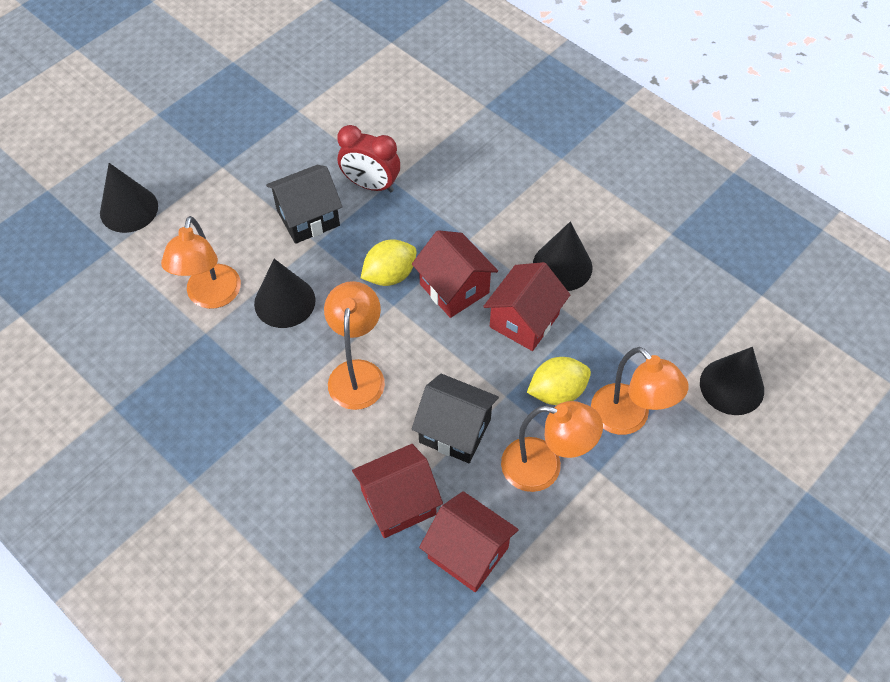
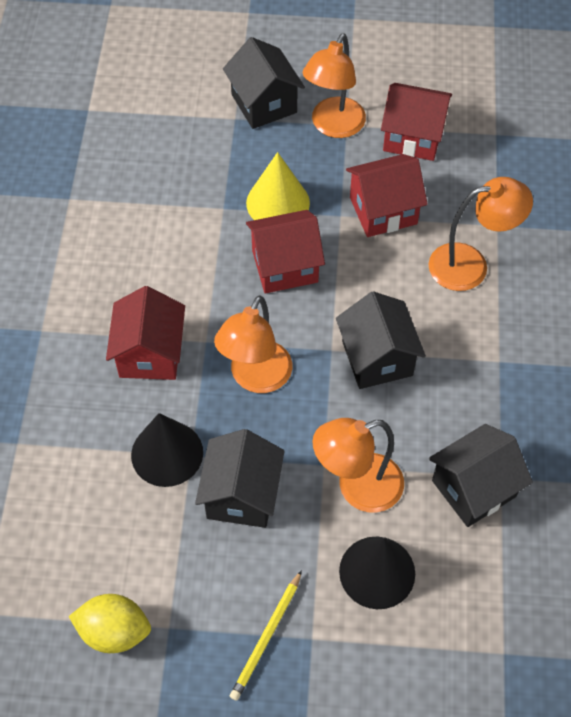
black cone: [100,163,158,233] [254,259,316,328] [533,222,592,291] [700,347,764,415] = 4 -> [131,413,203,487] [339,537,415,609] = 2
black house: [266,165,343,244] [412,374,499,463] = 2 -> [195,429,285,528] [223,37,305,129] [336,291,426,389] [429,424,533,527] = 4
red clock: [337,125,400,192] = 1 -> none = 0
yellow cone: none = 0 -> [246,152,310,220] = 1
yellow lemon: [361,239,417,286] [527,357,591,405] = 2 -> [68,594,151,653] = 1
yellow pencil: none = 0 -> [230,570,302,701] = 1

